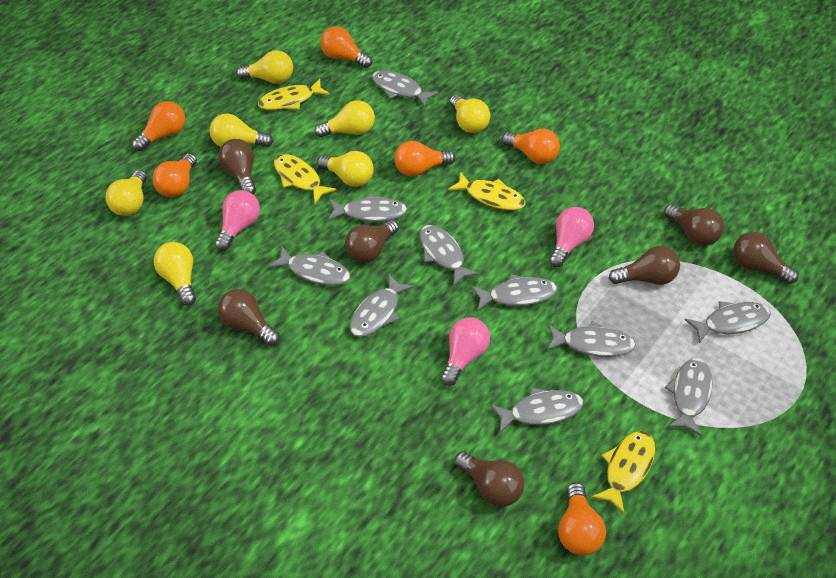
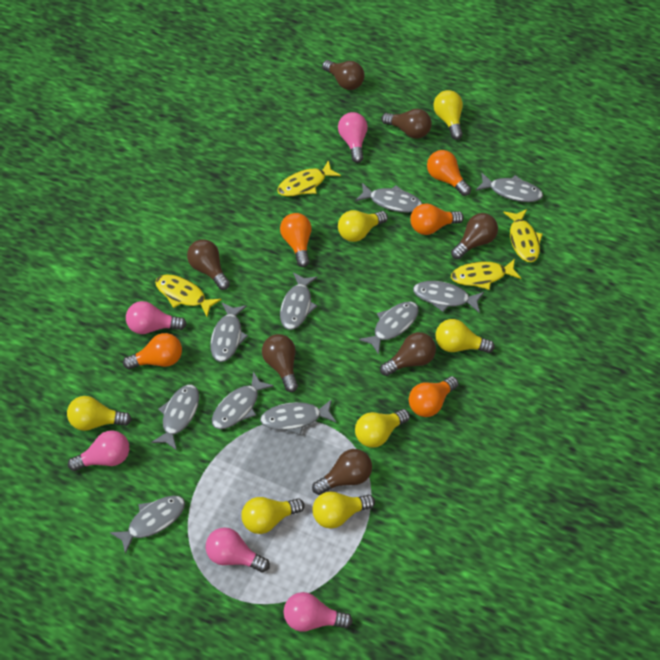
orange light bulb: [132,101,185,151] [152,154,197,197] [320,26,372,68] [394,141,456,176] [502,129,560,164] [558,483,606,555] = 6 -> [123,333,182,369] [280,213,312,267] [409,376,459,417] [410,203,464,235] [427,150,471,196] = 5
pink light bulb: [215,190,260,251] [441,317,490,386] [549,207,594,267] = 3 -> [68,430,129,471] [126,301,187,334] [206,527,270,573] [284,592,353,632] [338,112,368,163] = 5

